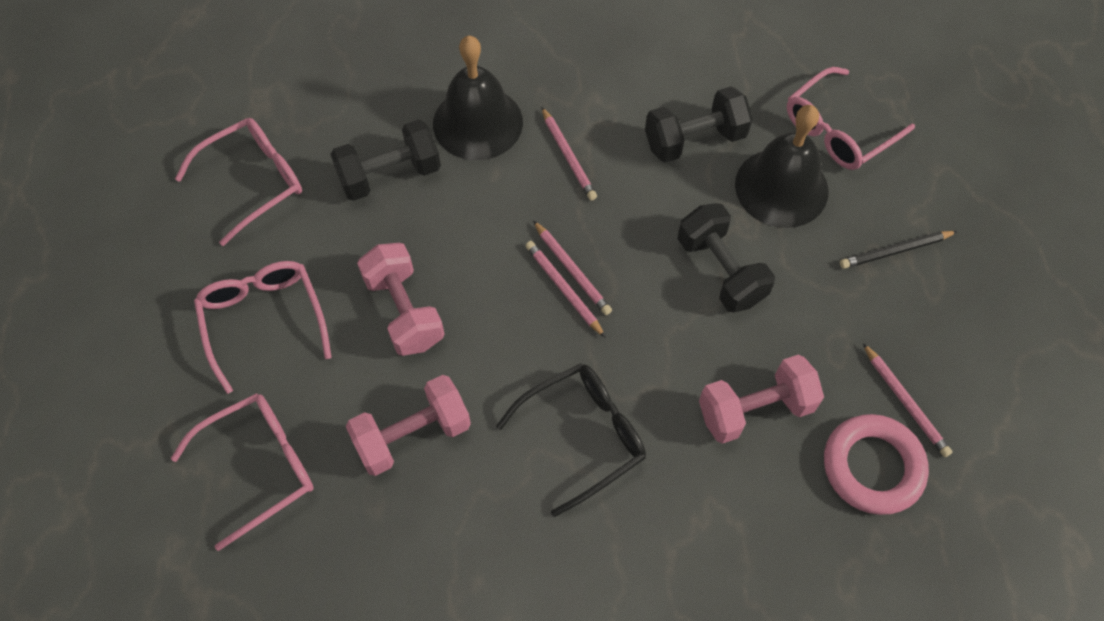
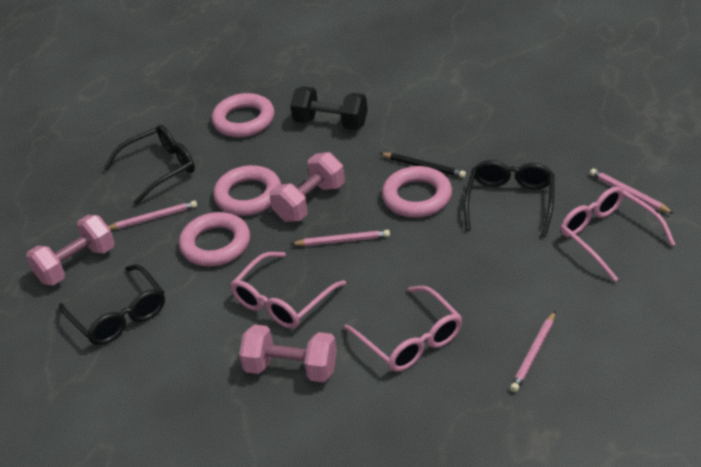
black bell: [433,35,523,160] [735,105,829,228] = 2 -> none = 0
black dumbbell: [330,120,441,201] [645,86,753,163] [677,203,775,313] = 3 -> [290,86,368,130] = 1
black glasses: [496,363,646,517] = 1 -> [59,264,165,345] [103,125,195,206] [464,160,555,237] = 3
pink glasses: [171,393,314,551] [175,118,302,246] [194,261,332,394] [787,67,915,170] = 4 -> [230,252,346,329] [344,286,462,372] [561,187,675,282] = 3
pink ring: [824,414,929,515] = 1 -> [179,212,250,266] [212,93,275,137] [213,165,281,216] [382,166,452,218] = 4

